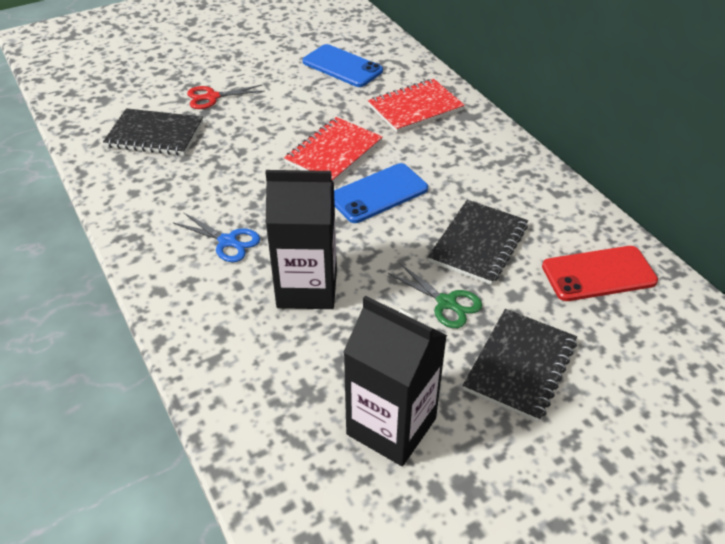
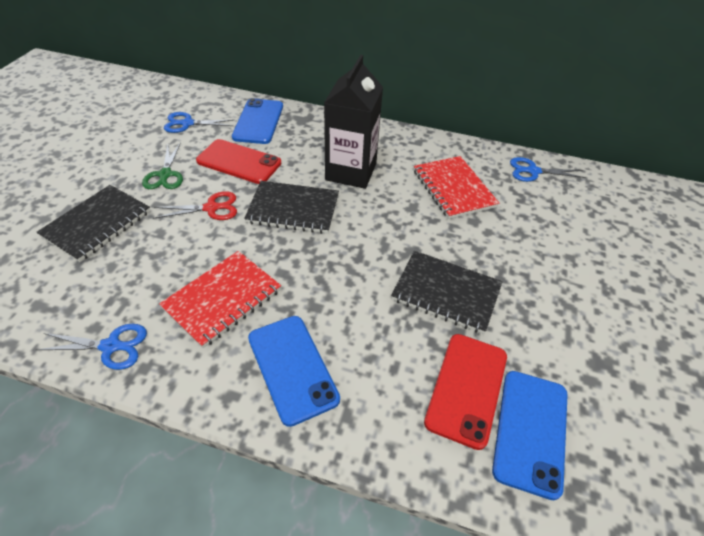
black carton: [265,170,337,309] [343,296,447,466] = 2 -> [324,55,383,189] = 1
blue phone: [302,44,383,87] [334,163,428,223] = 2 -> [232,98,283,144] [248,316,340,427] [492,371,568,500] = 3
blue scissors: [173,212,260,262] = 1 -> [36,324,147,370] [164,112,234,133] [510,157,586,182] = 3
red phone: [542,246,658,301] = 1 -> [196,139,281,184] [424,334,507,450] = 2

